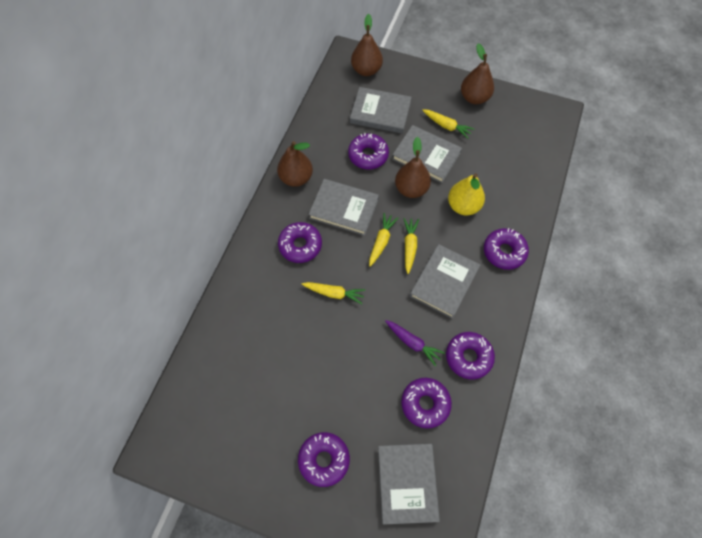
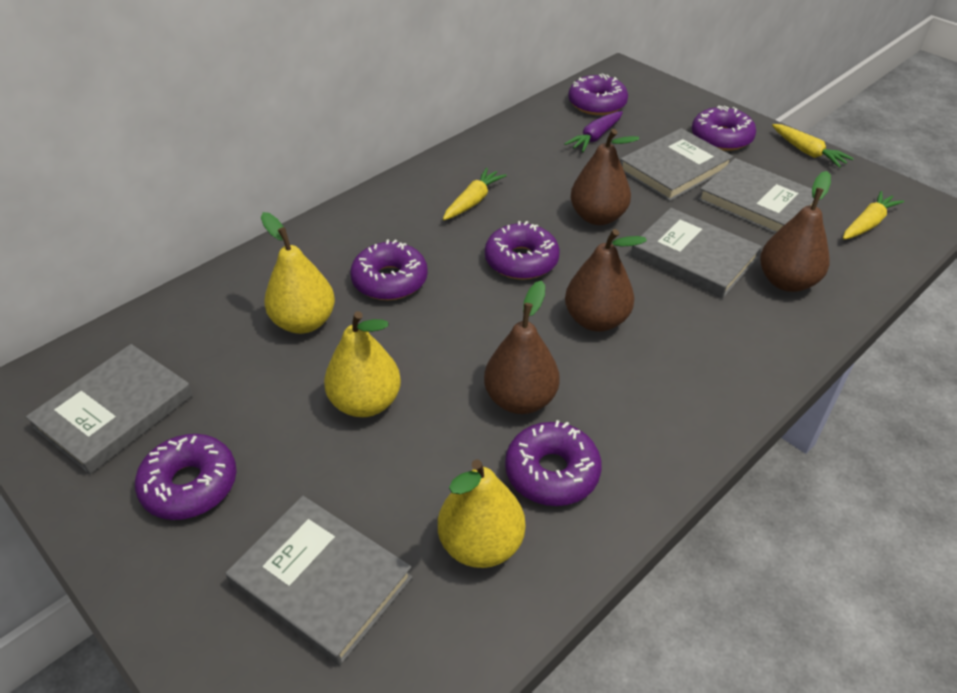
yellow carrot: [302,282,365,304] [369,213,398,267] [403,218,419,274] [422,109,474,139] = 4 -> [443,168,507,220] [772,124,854,168] [843,191,904,240] = 3
yellow pear: [448,173,485,215] = 1 -> [261,212,335,334] [324,311,401,417] [438,459,525,568] = 3

